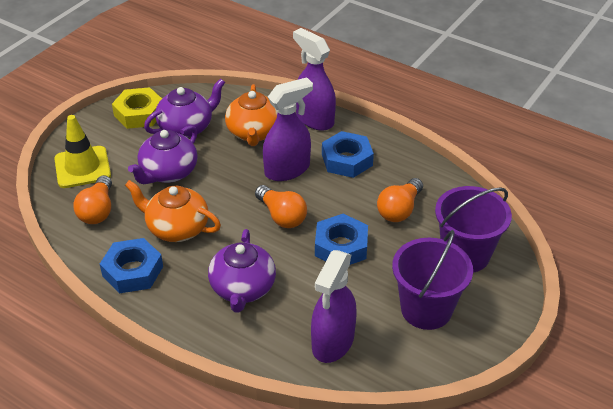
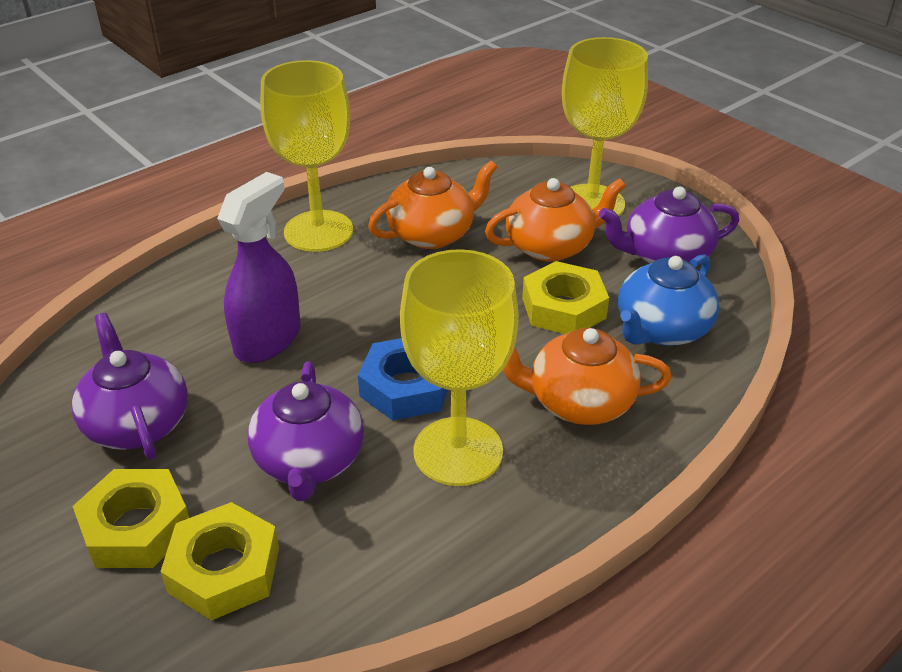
blue nut: [100,238,163,294] [315,214,368,265] [322,131,374,178] = 3 -> [358,338,448,421] = 1
blue teapot: none = 0 -> [618,254,719,346] = 1
orange light bulb: [73,175,112,224] [255,185,307,228] [377,178,423,222] = 3 -> none = 0
orange teapot: [125,180,221,242] [225,84,277,146] = 2 -> [368,160,498,249] [485,178,626,262] [503,328,672,425] = 3
purple bucket: [392,230,473,330] [435,186,512,272] = 2 -> none = 0
purple spray bottle: [263,77,313,181] [293,28,336,130] [311,250,356,363] = 3 -> [217,172,300,363] = 1
yellow goblet: none = 0 -> [260,60,353,252] [400,249,519,486] [562,37,648,216] = 3
yellow nut: [112,87,162,129] = 1 -> [72,469,189,568] [160,502,279,621] [522,261,609,334] = 3
yellow traffic cone: [54,115,111,188] = 1 -> none = 0

